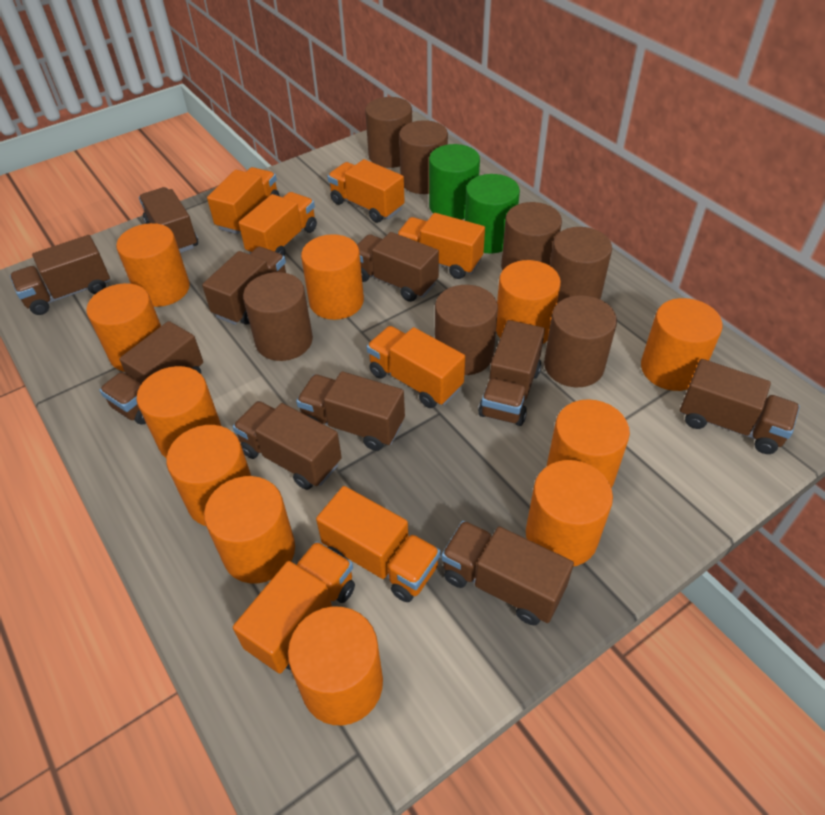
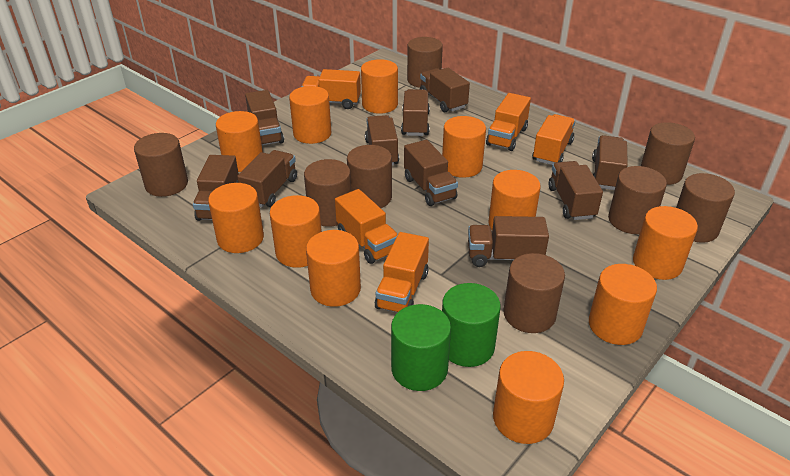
brown cylinder: [243,272,313,361] [365,97,412,168] [399,120,448,194] [435,285,498,375] [501,202,562,271] [544,295,617,387] [550,227,612,304] = 7 -> [134,133,188,197] [304,159,351,227] [347,145,392,208] [407,37,443,88] [503,253,565,333] [608,166,667,234] [641,122,695,185] [676,173,735,243] = 8
orange truck: [207,167,279,234] [233,541,355,674] [239,192,317,256] [316,486,440,602] [328,159,405,223] [367,326,465,408] [397,213,485,279] = 7 -> [301,69,361,109] [335,189,398,264] [375,232,429,313] [486,93,531,151] [532,114,575,165] = 5

